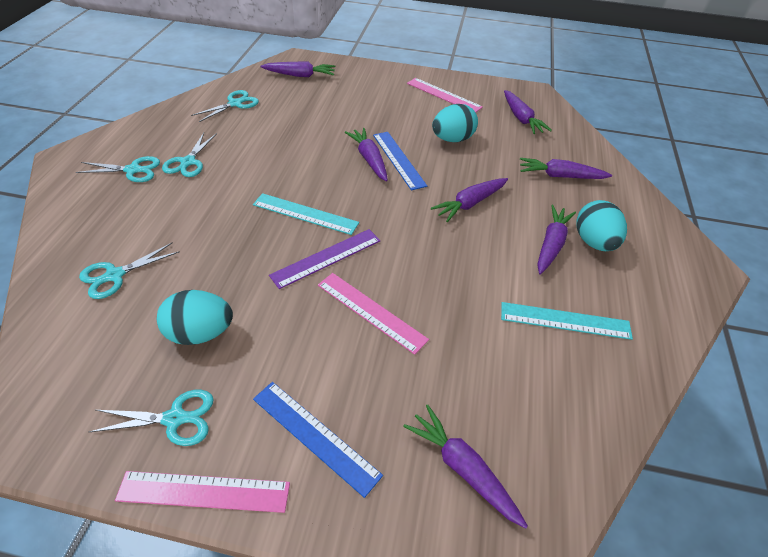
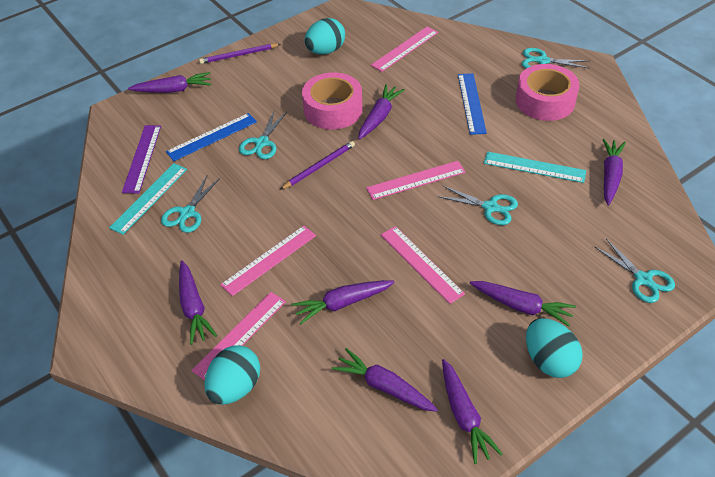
pink ruler: [115,471,290,513] [318,273,429,355] [407,78,483,113] = 3 -> [191,292,286,381] [220,226,316,296] [366,161,466,200] [371,26,438,72] [381,226,465,304] = 5
pink tape: none = 0 -> [302,72,362,129] [516,64,580,121] = 2
purple carrot: [261,61,335,77] [345,128,388,182] [403,405,528,529] [431,178,508,222] [504,90,552,134] [520,158,612,179] [537,205,576,274] = 7 -> [128,72,211,93] [179,261,217,345] [292,280,395,324] [332,348,438,412] [358,84,405,140] [442,359,503,464] [470,281,576,327] [603,139,626,206] = 8
purple pencil: none = 0 -> [199,44,281,64] [280,141,355,190] = 2

